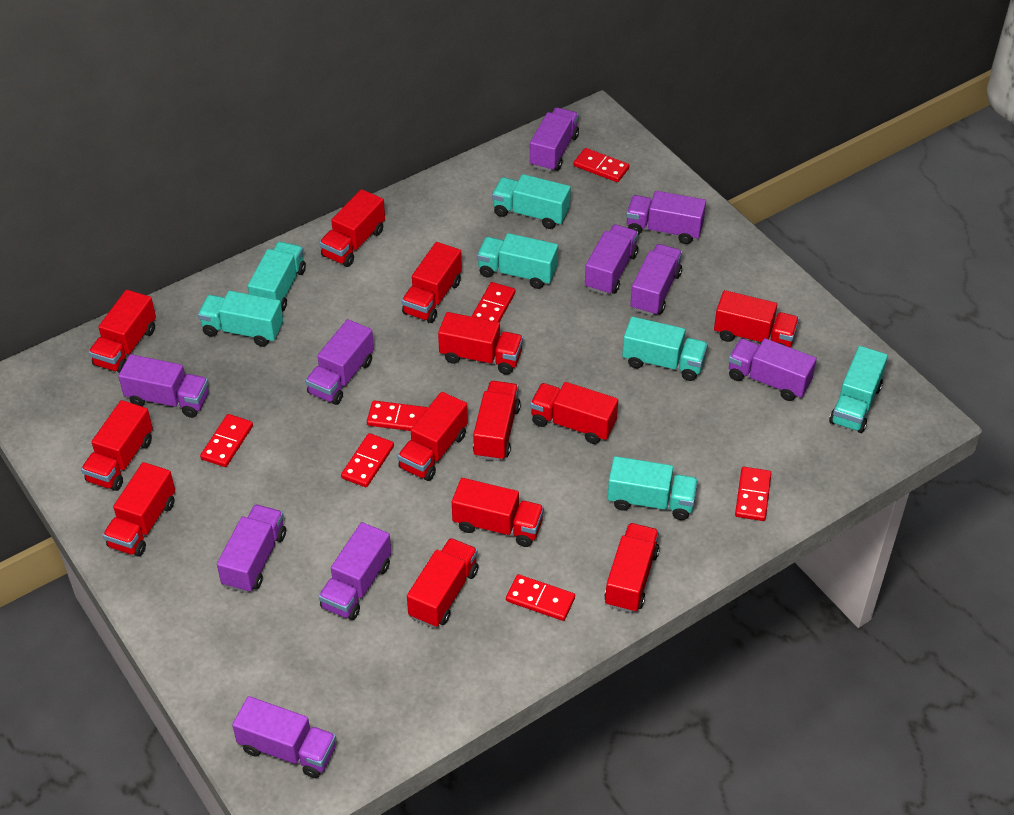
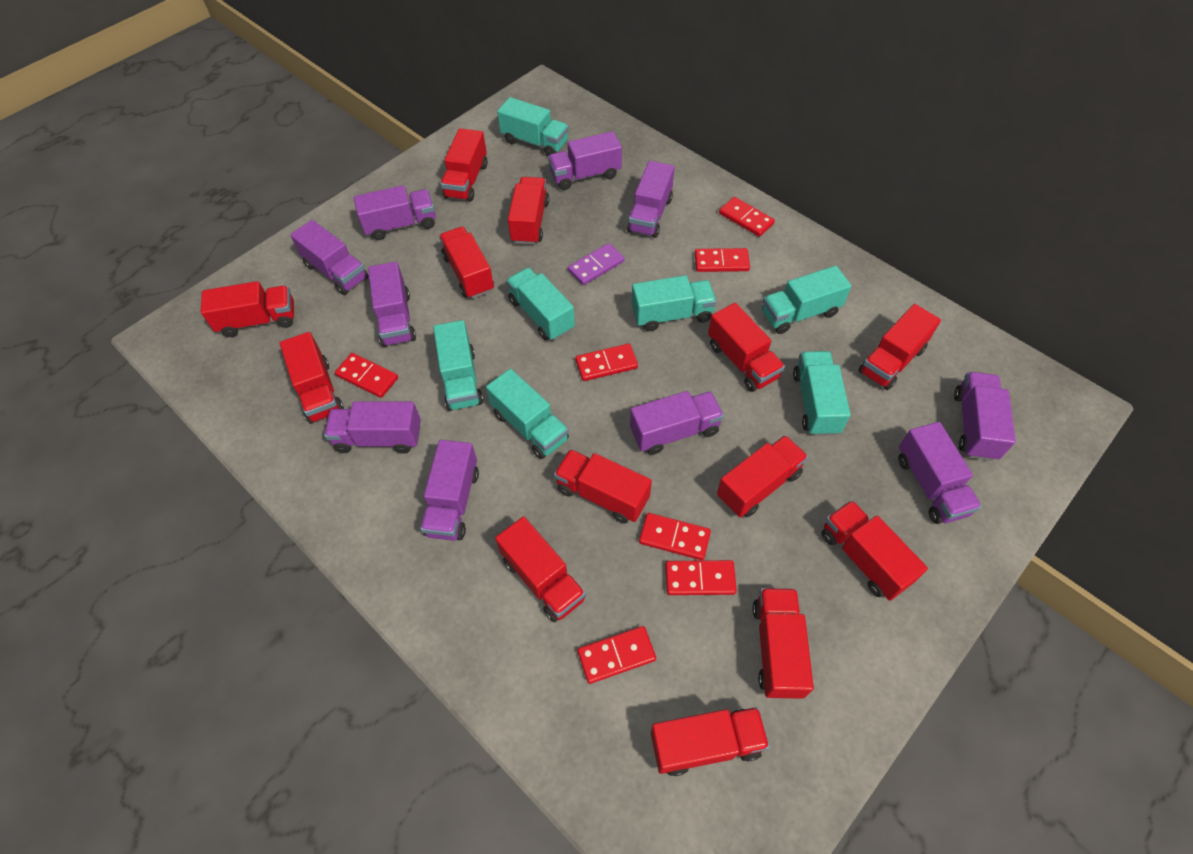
purple domino: none = 0 -> [568,243,625,285] = 1

